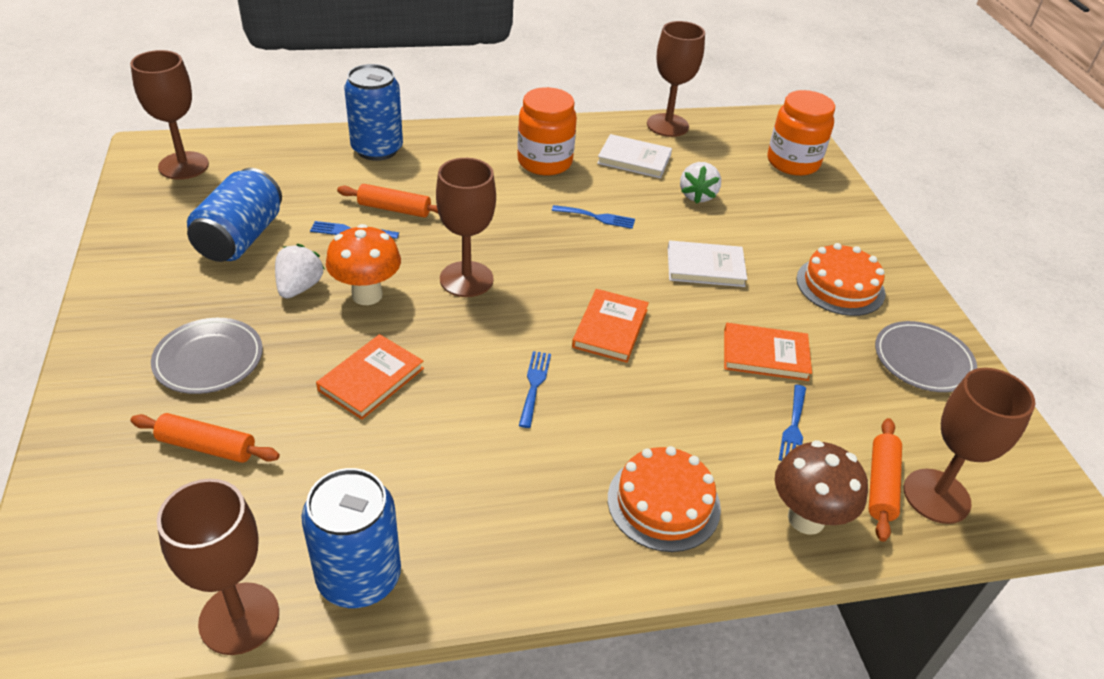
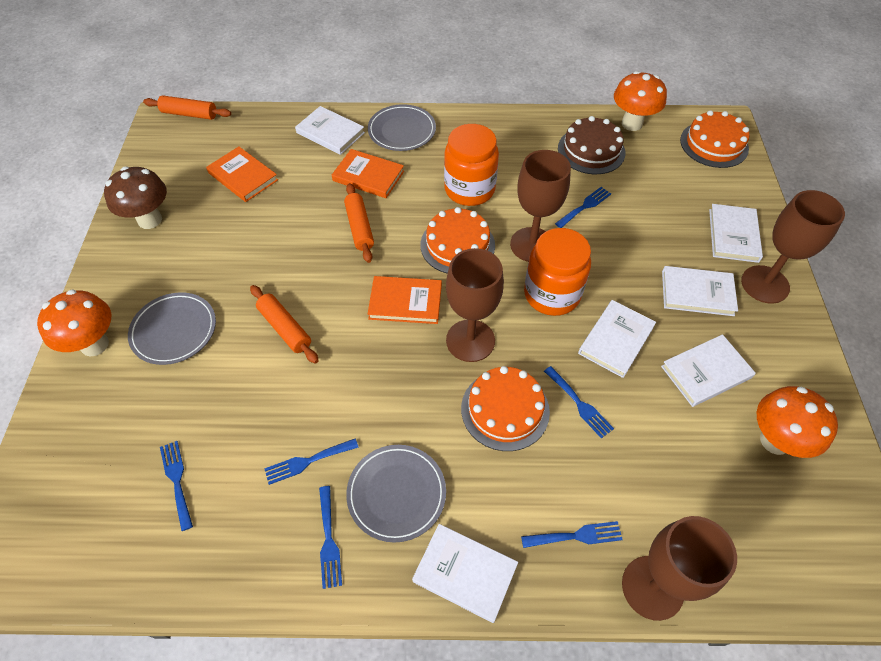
blue can: [187,168,282,262] [301,468,401,608] [344,64,403,161] = 3 -> none = 0
blue fork: [310,221,399,239] [519,351,551,428] [552,205,635,229] [779,385,806,461] = 4 -> [160,441,193,531] [264,438,359,485] [319,486,342,589] [521,521,623,548] [544,366,614,439] [555,187,611,228] = 6
brown cake: none = 0 -> [558,116,625,174] = 1
brown goblet: [130,50,209,180] [157,479,279,655] [436,158,496,297] [647,21,705,137] [904,368,1035,524] = 5 -> [446,248,504,362] [510,150,571,262] [622,516,737,621] [741,190,845,304] = 4
grey plate: [151,318,263,394] [875,321,977,392] = 2 -> [128,292,216,365] [346,445,446,542] [368,104,436,151] = 3
orange cake: [608,446,721,552] [796,243,885,316] = 2 -> [421,207,495,274] [461,366,550,451] [680,110,749,168] = 3
orange mushroom: [326,224,401,305] = 1 -> [37,289,111,357] [614,71,667,131] [757,386,838,458] = 3
white book: [597,134,672,178] [668,240,747,287] = 2 -> [295,106,365,155] [412,524,518,623] [578,300,656,378] [661,334,756,407] [662,266,738,316] [709,204,763,263] = 6
white strawberry: [275,244,325,299] [680,162,721,204] = 2 -> none = 0

